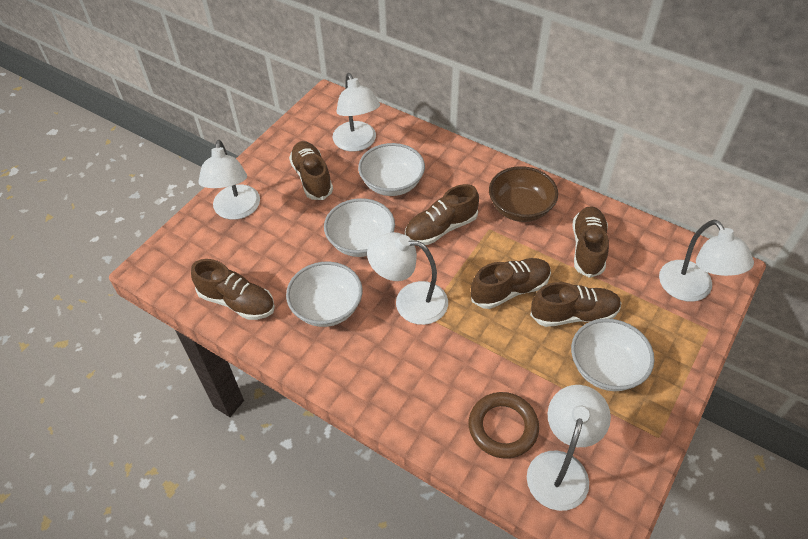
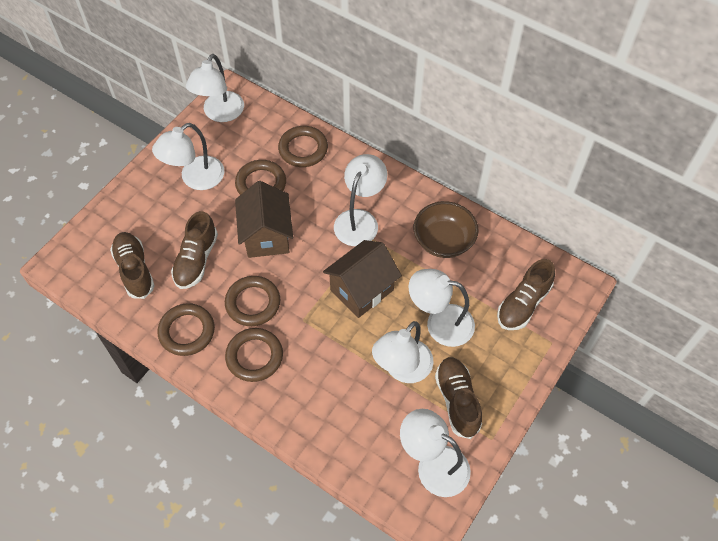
brown house: none = 0 -> [235,181,293,258] [323,240,402,318] = 2
brown ring: [469,392,539,459] = 1 -> [158,303,215,356] [225,276,280,326] [225,328,283,382] [235,160,286,195] [278,126,328,167] = 5
brown shoe: [191,259,275,320] [289,141,333,200] [405,184,479,245] [471,258,551,309] [530,282,621,327] [572,206,609,278] = 6 -> [110,232,155,299] [171,211,218,289] [435,357,482,439] [497,259,555,330] = 4
white bowl: [286,262,363,327] [324,198,395,257] [358,143,425,196] [571,319,655,391] = 4 -> none = 0
white lamp: [198,140,260,220] [333,73,380,152] [367,232,448,325] [527,385,611,511] [659,220,754,302] = 5 -> [152,123,224,190] [186,54,244,122] [334,154,387,246] [372,321,433,383] [400,409,471,497] [409,269,475,347] = 6

